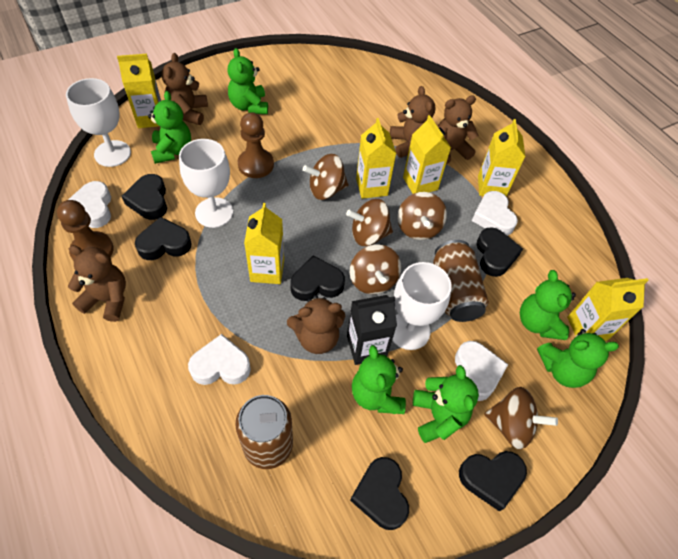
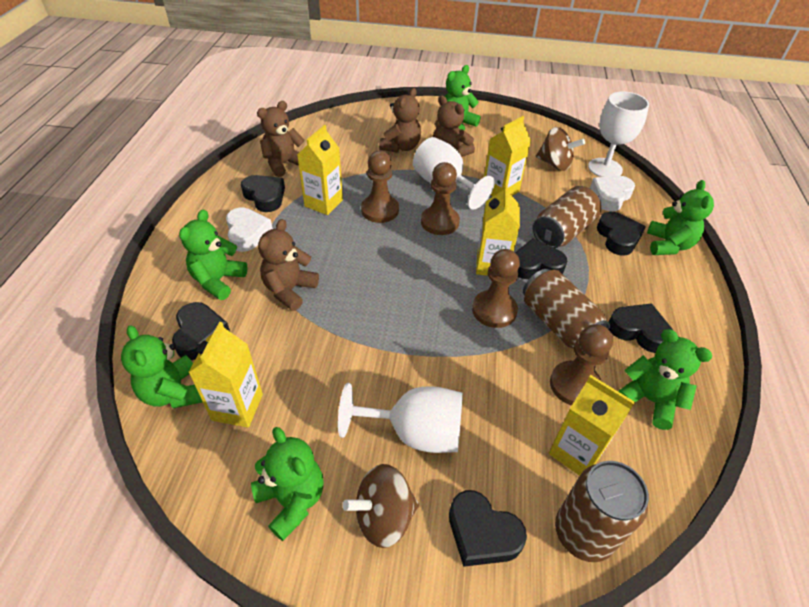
black carton: [347,295,397,365] = 1 -> none = 0
brown can: [235,395,293,469] [433,240,489,322] = 2 -> [523,269,610,349] [533,186,601,248] [555,461,649,562] = 3
brown pawn: [57,200,114,261] [237,112,274,178] = 2 -> [361,151,399,223] [421,162,460,235] [472,249,520,328] [550,324,613,406] = 4
brown spinning top: [303,154,349,200] [346,199,393,246] [350,244,401,294] [398,192,447,240] [484,387,558,450] = 5 -> [342,464,419,548] [536,127,585,171] = 2
brown teddy bear: [68,245,126,322] [162,53,208,125] [287,295,345,354] [390,86,435,158] [438,95,478,164] = 5 -> [257,101,305,177] [258,219,319,311] [379,88,421,153] [433,95,475,157] = 4
white heart: [68,181,111,228] [188,334,251,385] [455,341,508,401] [472,191,518,236] = 4 -> [226,207,273,252] [590,176,635,212] = 2
yellow carton: [117,54,161,128] [244,203,284,284] [356,118,396,199] [403,115,451,194] [478,119,526,197] [567,278,648,341] = 6 -> [188,322,263,427] [297,125,343,215] [476,184,520,276] [484,116,531,196] [549,375,635,476] = 5

